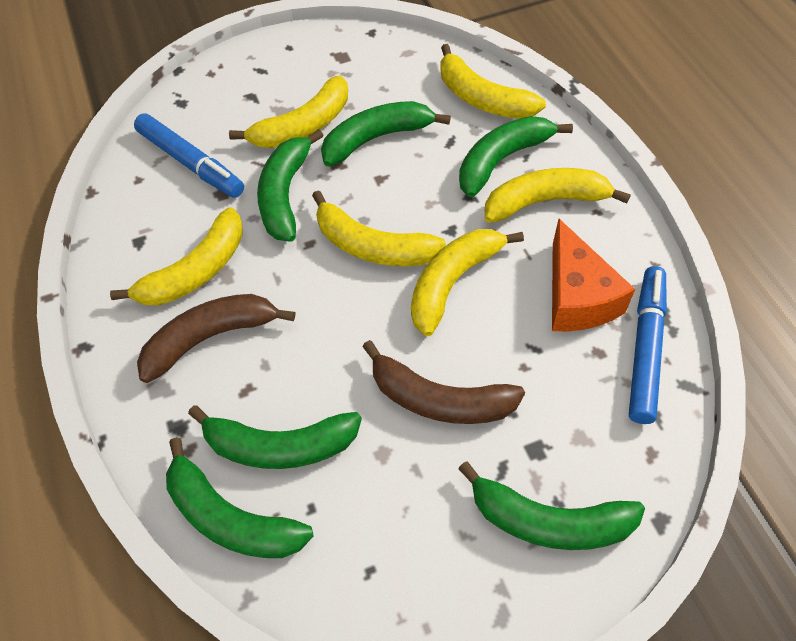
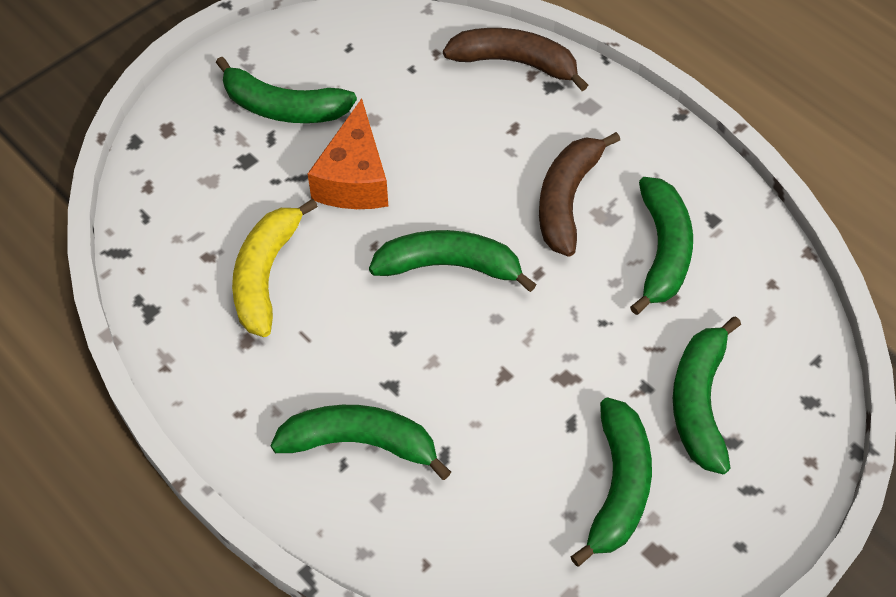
blue marker: [134,114,244,198] [629,266,667,424] = 2 -> none = 0
yellow banana: [110,207,243,305] [229,75,348,148] [312,190,446,266] [411,229,524,336] [440,44,546,119] [485,168,631,223] = 6 -> [232,199,318,337] = 1

